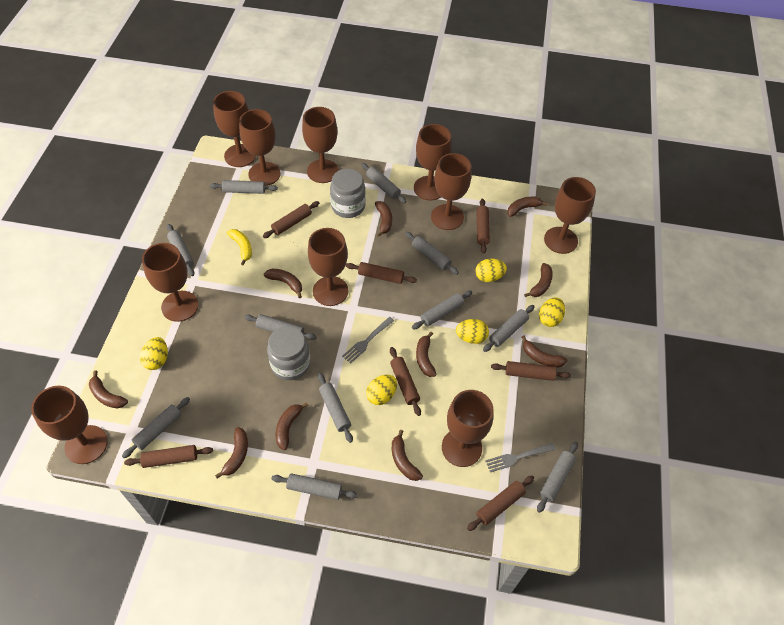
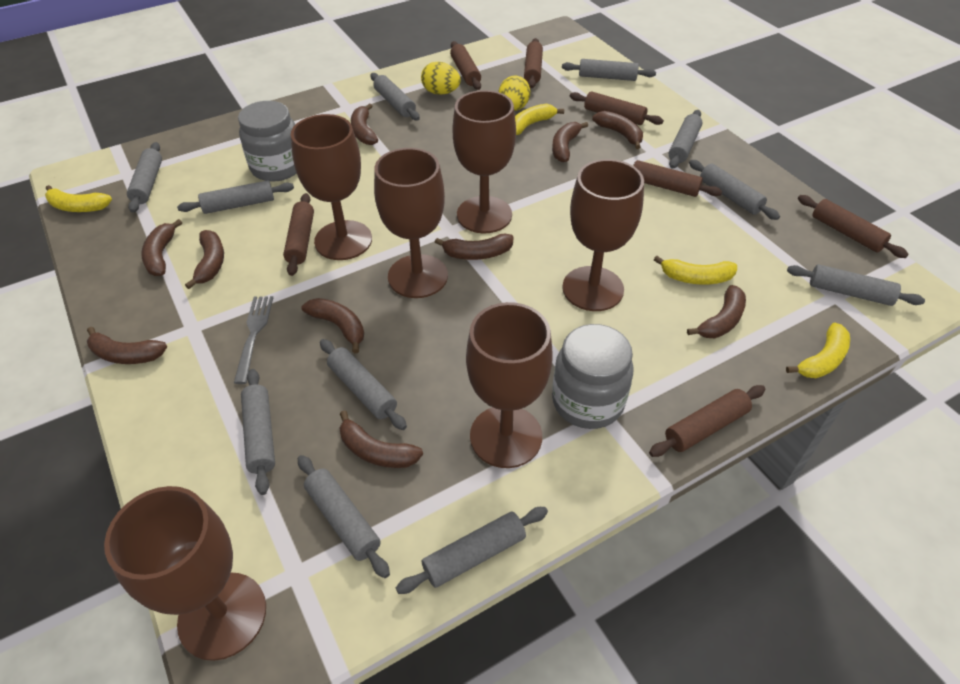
brown goblet: [31,386,108,464] [142,243,199,322] [213,91,256,167] [239,109,281,186] [302,107,339,183] [308,228,348,306] [414,124,452,200] [431,153,471,230] [442,390,494,467] [544,177,596,254] = 10 -> [104,486,266,661] [291,114,372,260] [374,148,448,298] [452,90,516,233] [466,302,552,468] [562,159,644,311] = 6
grey fork: [342,317,394,364] [485,443,556,472] = 2 -> [234,296,273,384] = 1
yellow banana: [227,229,252,265] = 1 -> [45,185,112,212] [515,104,564,135] [654,256,737,285] [786,323,850,378] = 4
yellow egg: [140,337,168,370] [366,375,397,405] [456,319,489,344] [475,259,507,282] [539,297,565,327] = 5 -> [421,62,461,95] [499,76,530,111] = 2

